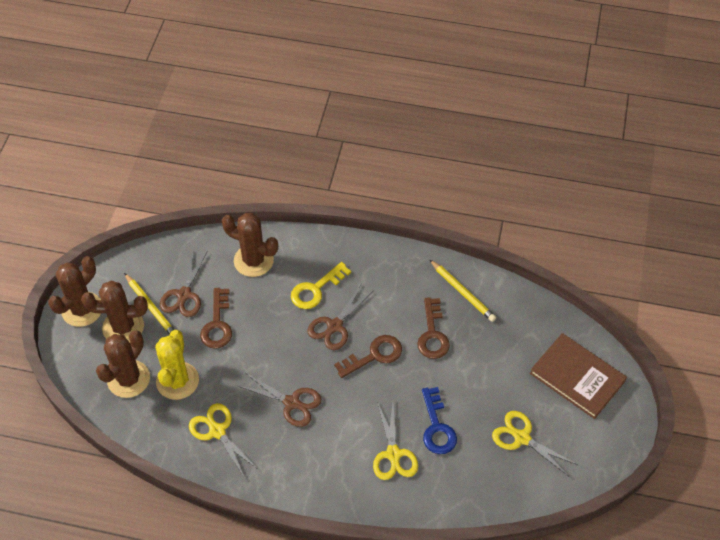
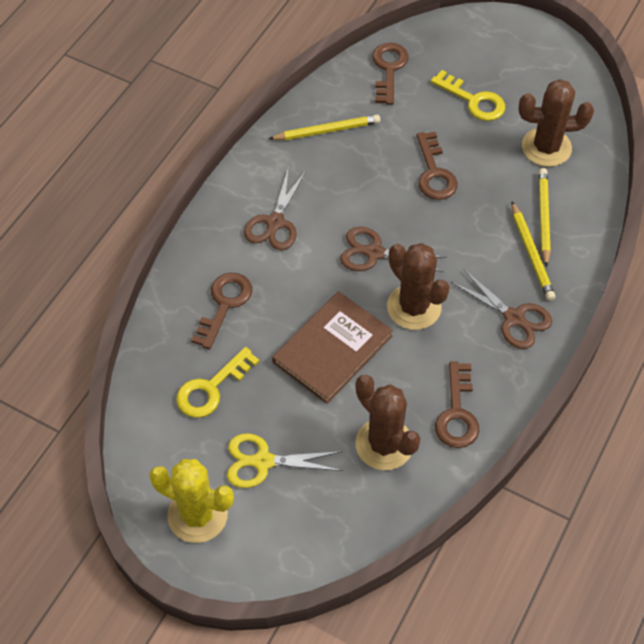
blue key: [422,387,457,454] = 1 -> none = 0
brown cactus: [48,256,101,327] [81,281,148,342] [96,331,150,398] [222,213,278,277] = 4 -> [355,375,421,470] [387,243,450,330] [519,79,594,167] = 3
brown key: [200,288,232,349] [334,335,402,378] [417,297,450,359] = 3 -> [191,272,252,350] [372,43,408,105] [417,132,458,200] [435,361,479,448] = 4
yellow key: [291,262,351,309] = 1 -> [176,347,260,418] [431,70,505,121] = 2
yellow pencil: [124,273,175,334] [429,259,496,322] = 2 -> [269,115,380,140] [512,202,556,301] [539,168,551,267] = 3
yellow scissors: [189,403,258,477] [373,402,418,480] [492,411,578,476] = 3 -> [227,433,342,488] = 1

